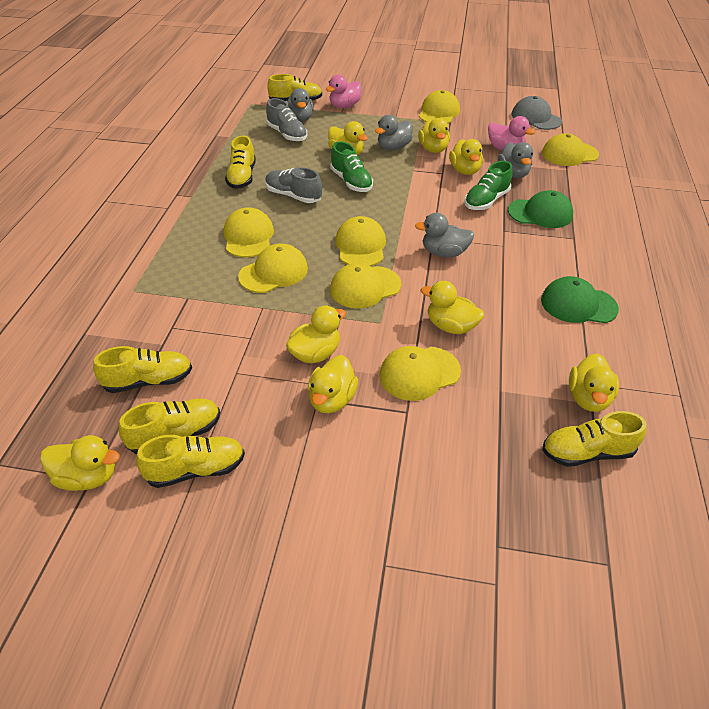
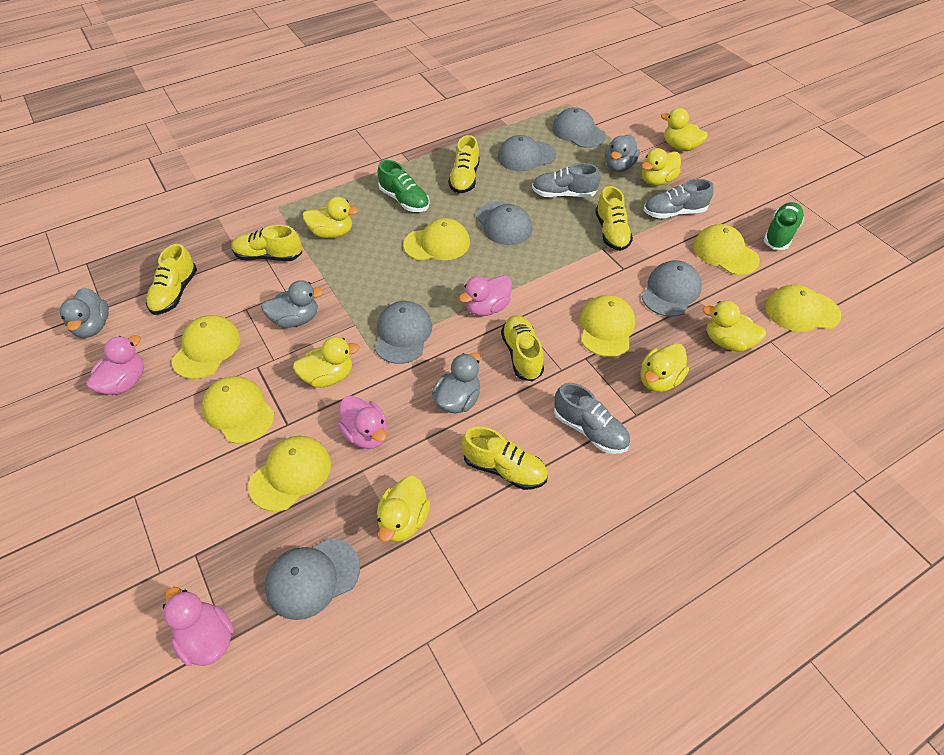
green cap: [508,190,573,228] [541,276,619,323] = 2 -> none = 0
grey cap: [512,96,562,130] = 1 -> [265,538,360,620] [375,301,432,364] [476,201,532,245] [498,135,556,171] [552,107,606,148] [642,260,702,317] = 6
grey shoe: [265,167,322,203] [266,98,307,142] = 2 -> [532,163,601,197] [554,383,630,454] [643,179,714,219] = 3
pink duck: [326,75,362,108] [488,116,535,151] = 2 -> [86,335,144,395] [163,587,234,666] [337,396,387,449] [459,275,512,316] = 4
yellow duck: [40,435,120,491] [286,305,346,364] [308,355,358,413] [328,121,368,155] [418,118,450,153] [421,281,484,334] [449,139,483,175] [569,353,619,412] = 8 -> [293,337,360,388] [303,197,359,238] [377,476,430,542] [641,343,689,392] [642,148,681,185] [661,108,708,151] [702,301,766,351] = 7

